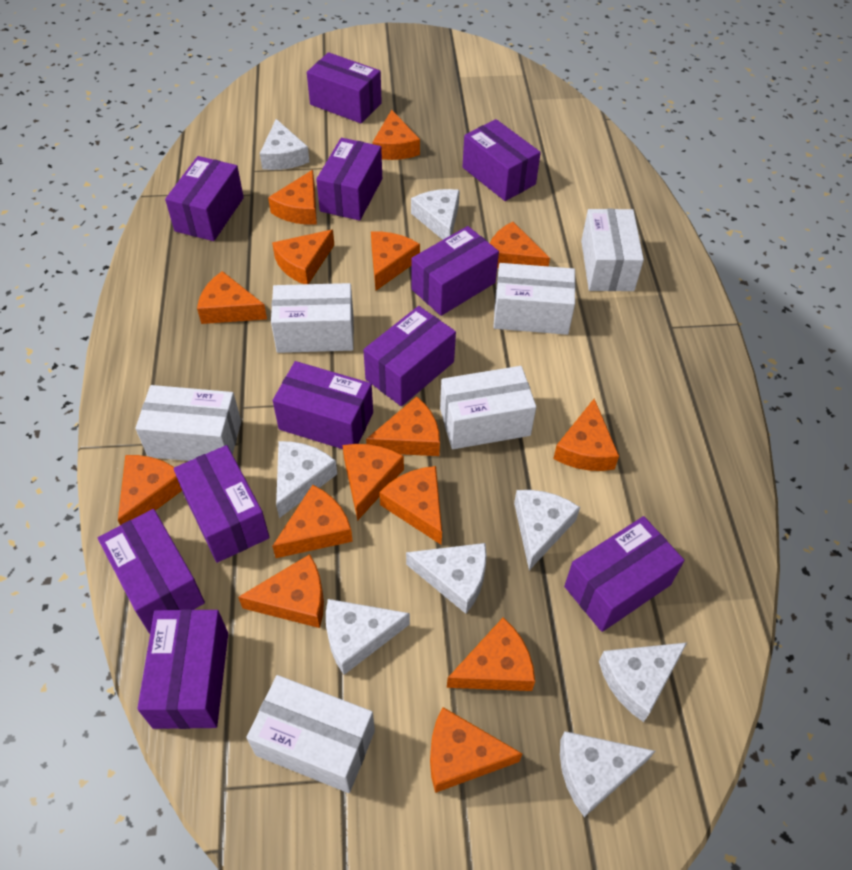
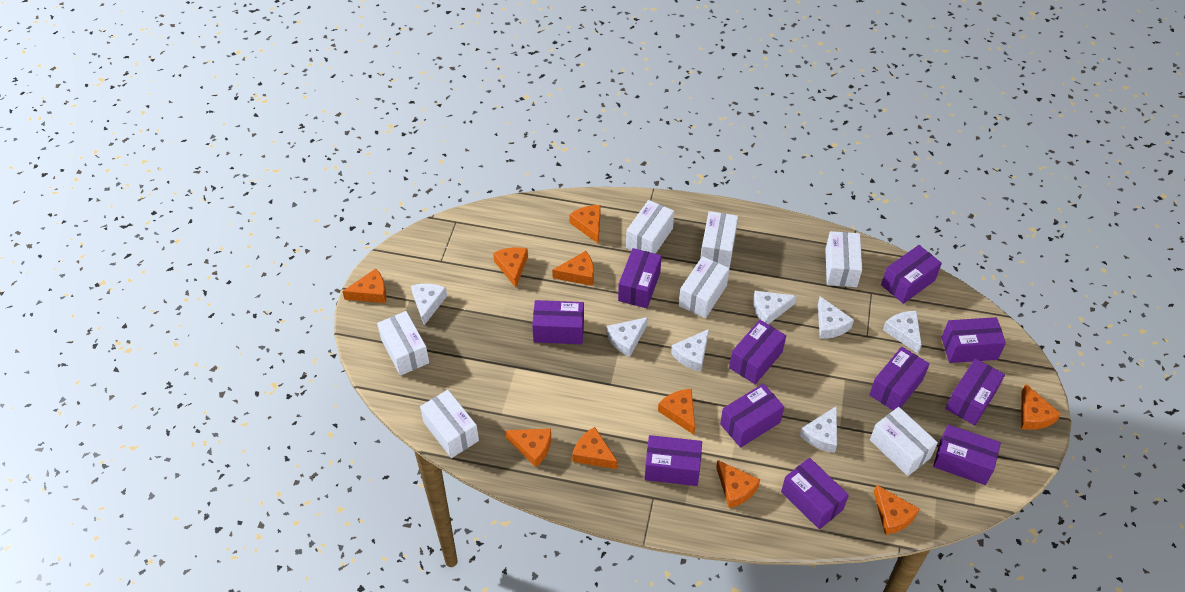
orange cheese: [118,455,182,525] [197,271,267,324] [238,554,324,628] [268,170,317,225] [272,230,334,284] [272,485,353,558] [342,444,404,521] [366,396,440,456] [371,232,420,291] [373,110,420,160] [379,466,442,544] [430,707,522,793] [447,617,535,691] [490,222,550,268] [553,399,619,471] = 15 -> [342,269,386,303] [493,247,528,288] [505,428,551,467] [552,251,594,286] [569,205,601,244] [572,427,618,469] [658,389,695,435] [716,460,760,508] [874,485,920,535] [1021,384,1061,430] = 10
white box: [135,385,241,461] [246,675,375,793] [271,283,354,353] [440,366,536,449] [493,263,576,335] [581,209,644,291] = 6 -> [377,311,429,376] [420,390,479,458] [626,200,674,254] [679,256,730,318] [700,211,738,268] [825,231,862,287] [870,407,938,476] = 7
white cheese: [260,119,309,170] [276,441,337,518] [326,599,410,675] [406,543,487,614] [411,189,460,240] [514,490,580,570] [560,731,655,817] [599,643,687,722] = 8 -> [411,283,447,325] [606,317,648,357] [671,329,709,372] [753,291,797,324] [800,406,837,453] [818,296,854,339] [883,311,922,354] = 7

